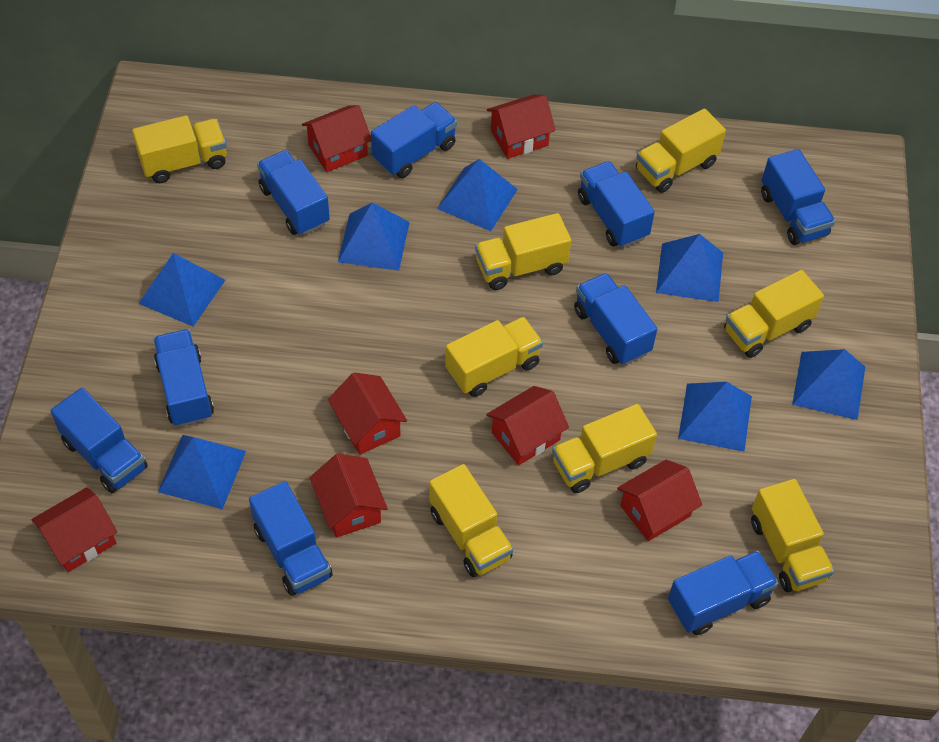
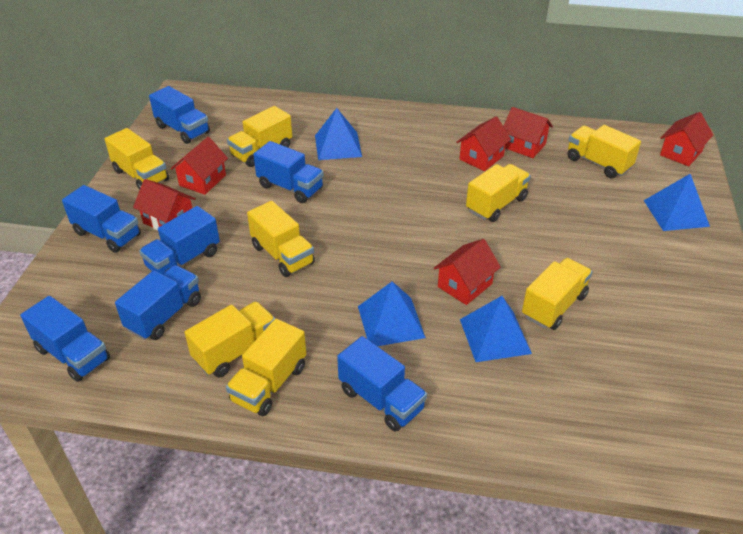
blue pyramid: [138,253,225,327] [158,435,246,509] [338,203,410,271] [437,159,518,231] [656,234,723,302] [678,382,752,452] [792,349,865,420] = 7 -> [315,108,362,160] [358,281,426,346] [460,296,532,362] [644,174,710,231] = 4
blue truck: [50,388,148,493] [153,329,214,427] [249,481,333,596] [257,150,330,235] [371,102,457,178] [574,273,657,365] [578,161,655,248] [668,551,778,635] [761,149,835,245] = 9 -> [20,296,110,382] [62,185,141,253] [115,265,201,340] [139,206,220,274] [149,86,210,144] [253,141,324,203] [337,336,427,432] = 7
red house: [32,487,117,572] [302,105,371,172] [310,453,388,538] [328,372,407,455] [486,386,569,465] [487,95,556,159] [617,460,702,541] = 7 -> [133,179,196,231] [170,137,228,195] [434,239,501,305] [456,116,511,171] [503,107,553,158] [660,112,713,166] = 6

